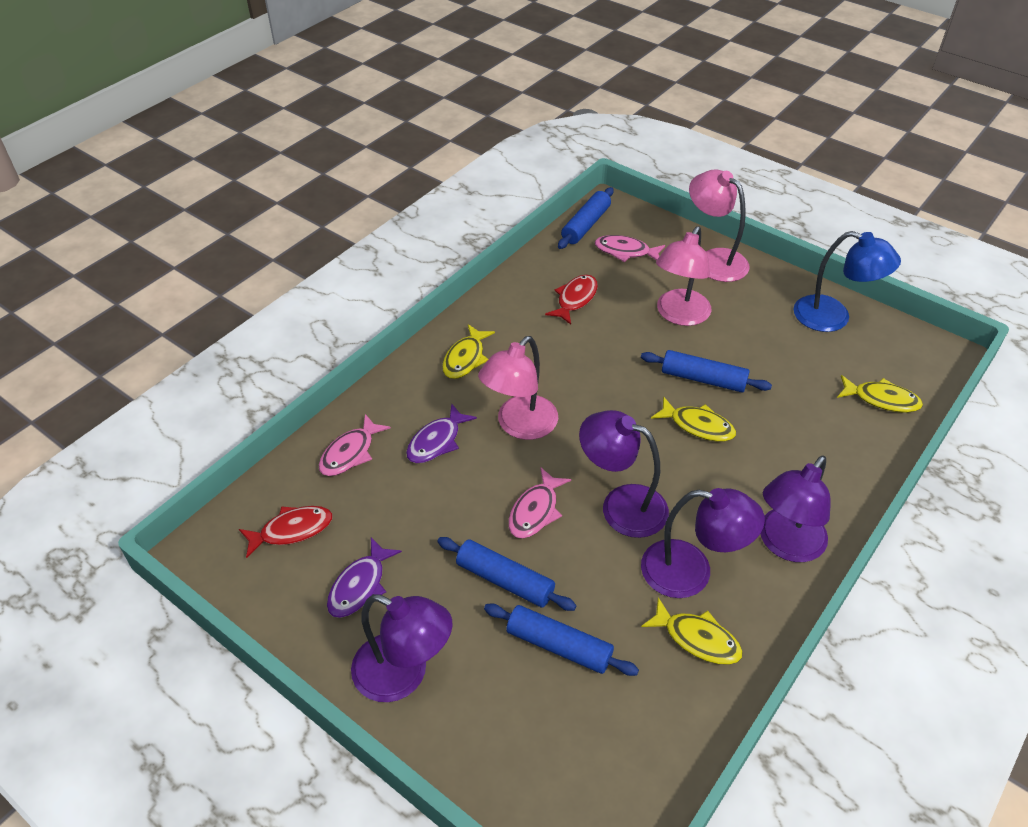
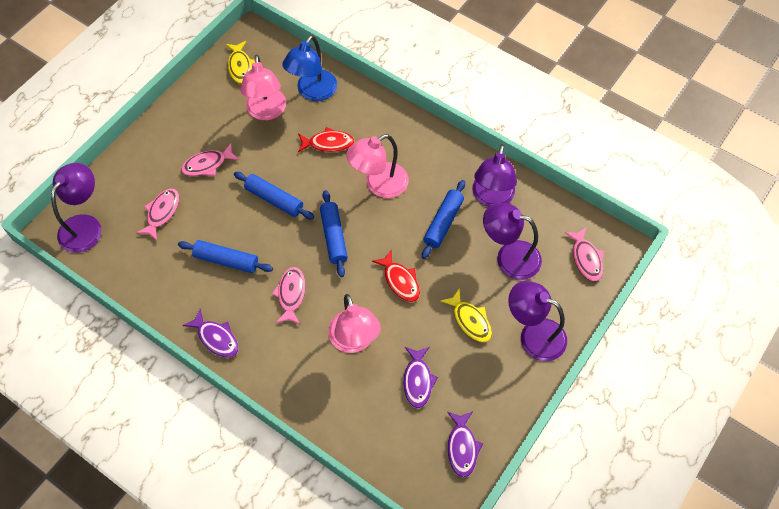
pink fish: [319,414,391,476] [508,468,571,539] [595,235,665,262] = 3 -> [136,188,179,241] [181,143,239,176] [272,267,305,324] [564,227,604,281] = 4
purple fish: [327,537,402,618] [406,403,477,463] = 2 -> [183,308,239,358] [403,347,438,408] [447,411,483,478] = 3
yellow fish: [442,324,495,379] [641,597,743,665] [651,396,736,442] [837,375,923,413] = 4 -> [226,41,255,84] [440,288,492,342] = 2

